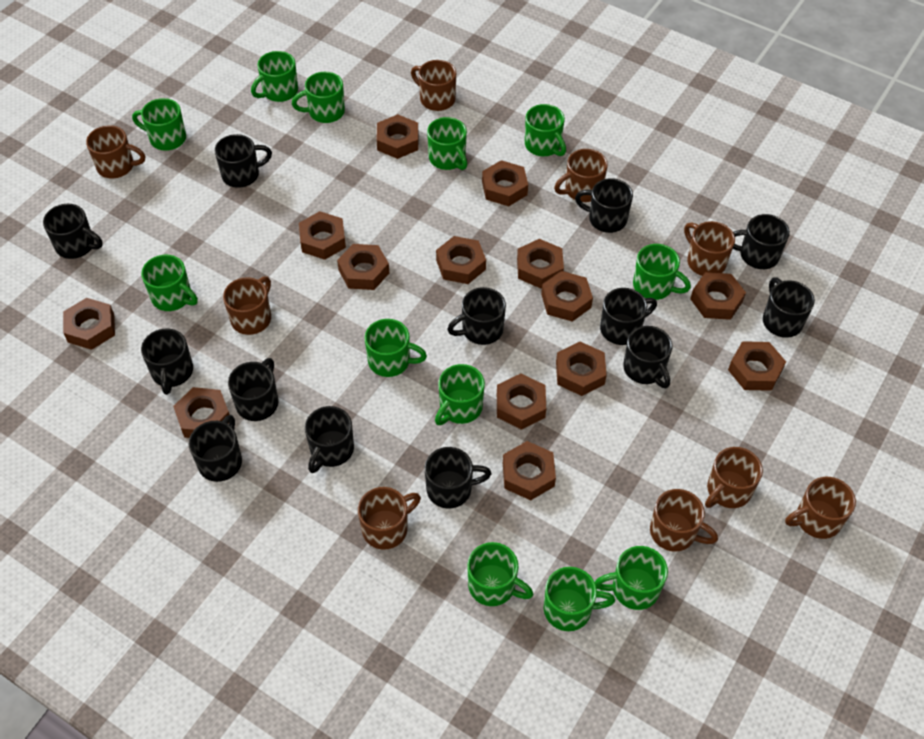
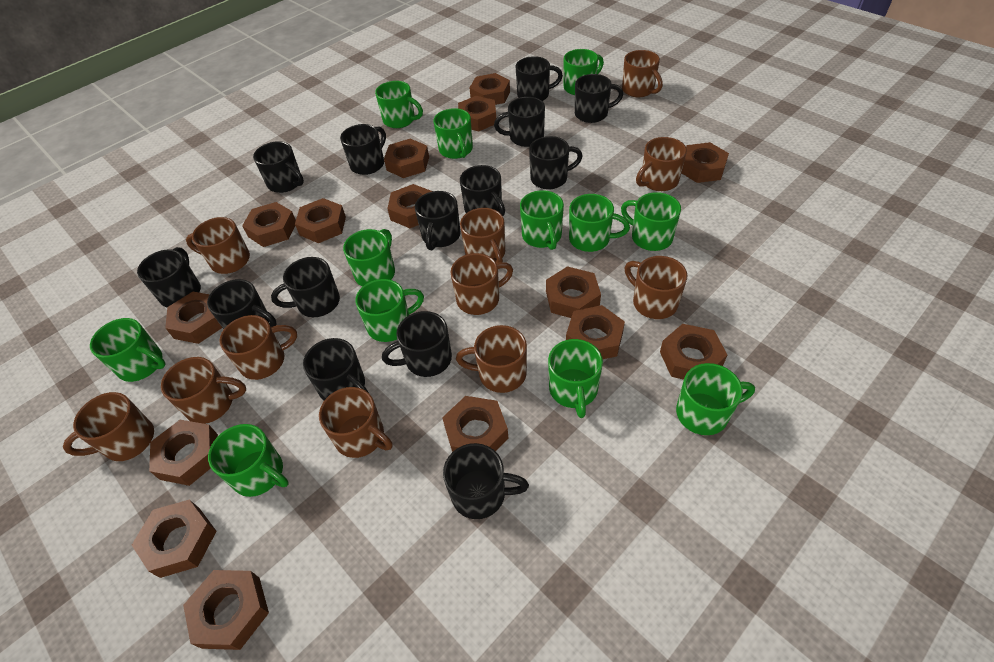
black mug: [43,204,103,259] [141,328,193,395] [189,415,242,482] [215,134,272,188] [228,358,278,421] [305,406,354,473] [425,447,492,508] [447,287,506,345] [575,178,633,233] [600,288,657,345] [623,326,672,388] [733,214,790,269] [763,277,815,338] = 13 -> [137,247,201,307] [207,279,277,329] [253,141,304,193] [271,257,340,317] [303,338,369,401] [340,124,386,175] [382,311,452,377] [415,191,461,250] [443,443,529,519] [460,165,505,216] [494,97,545,147] [515,56,563,101] [529,136,583,189] [575,74,624,123] = 14
brown mug: [86,125,145,178] [223,276,271,335] [358,487,421,550] [411,60,456,111] [554,149,608,202] [650,489,718,552] [684,221,735,276] [705,447,763,508] [785,477,856,539] = 9 -> [63,392,154,461] [161,357,246,424] [186,217,250,274] [219,315,297,380] [319,387,392,458] [450,253,513,315] [456,325,527,393] [460,208,505,263] [622,50,663,97] [625,256,688,319] [636,137,687,191] = 11
brown nut: [63,298,115,350] [173,387,230,438] [299,211,346,260] [337,244,389,290] [376,114,418,159] [436,236,486,284] [482,160,528,206] [497,373,546,430] [503,441,556,500] [517,239,564,289] [541,271,593,322] [556,342,607,396] [690,272,746,320] [728,341,786,391] = 14 -> [132,500,217,578] [149,420,218,486] [165,292,222,344] [183,570,269,650] [242,202,296,247] [295,198,346,243] [384,139,429,178] [387,184,432,228] [442,396,508,452] [458,96,496,131] [470,73,510,105] [546,266,601,318] [566,305,625,359] [660,324,727,380] [681,142,729,183] = 15

